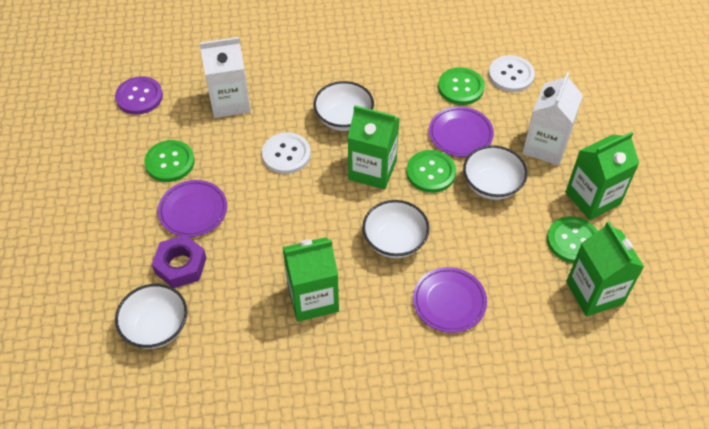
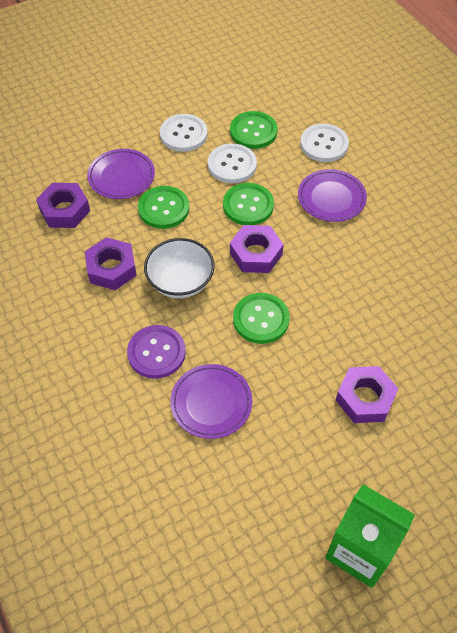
green carton: [282,237,339,322] [348,105,400,190] [565,132,639,220] [566,221,644,316] = 4 -> [325,484,415,588] = 1
purple nut: [152,235,206,288] = 1 -> [36,183,90,228] [85,237,137,290] [230,225,284,273] [336,366,398,423] = 4
white bowl: [115,284,187,349] [314,81,374,131] [362,200,430,258] [463,145,528,200] = 4 -> [144,238,215,298] = 1
white button: [262,132,311,174] [489,55,535,92] = 2 -> [160,114,207,152] [208,143,257,183] [300,124,349,162] = 3
white carton: [199,37,251,118] [522,72,583,165] = 2 -> none = 0

